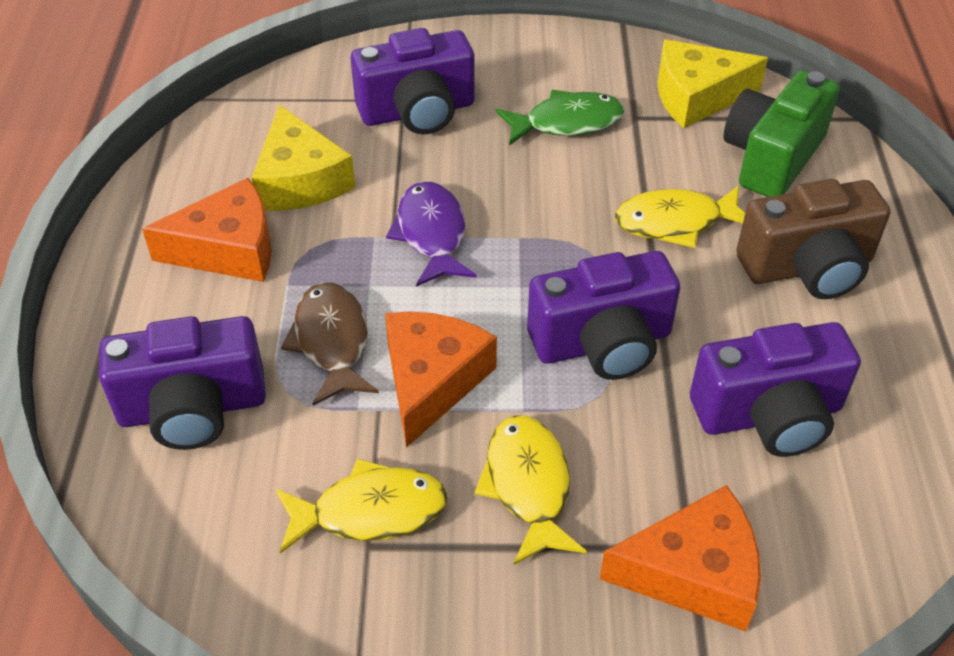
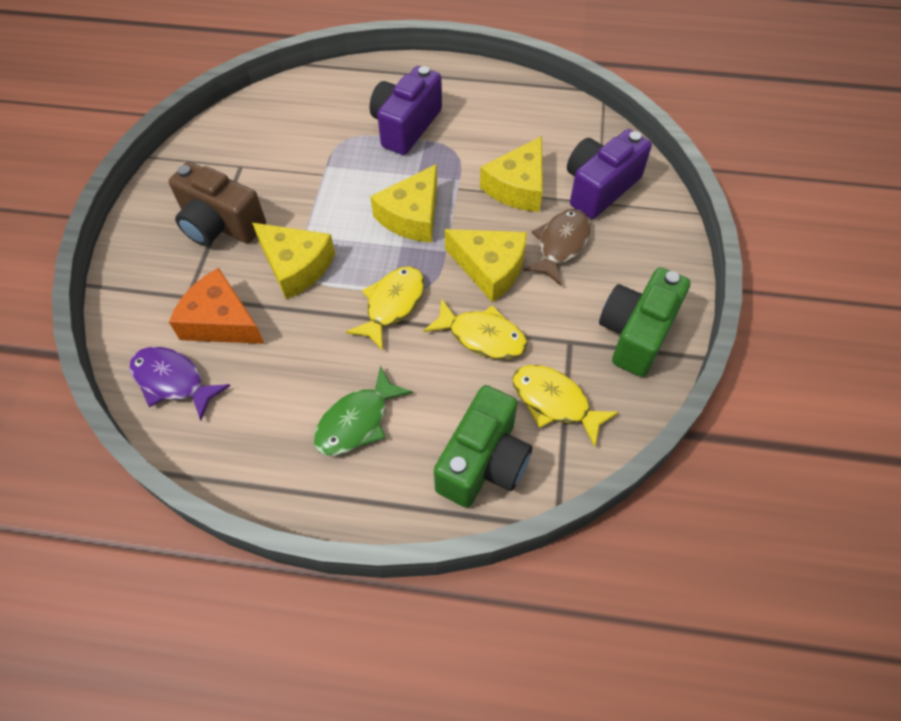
green camera: [724,71,840,197] = 1 -> [434,385,532,508] [599,267,690,377] = 2
orange cheese: [142,178,272,282] [385,312,497,448] [600,485,761,631] = 3 -> [169,268,265,344] = 1
purple camera: [99,316,266,450] [351,28,475,134] [527,251,680,380] [690,322,861,457] = 4 -> [370,66,442,155] [567,129,652,219] = 2
yellow cheese: [252,105,355,211] [657,39,768,128] = 2 -> [252,223,335,300] [370,164,437,243] [445,229,527,302] [480,136,543,212] = 4

